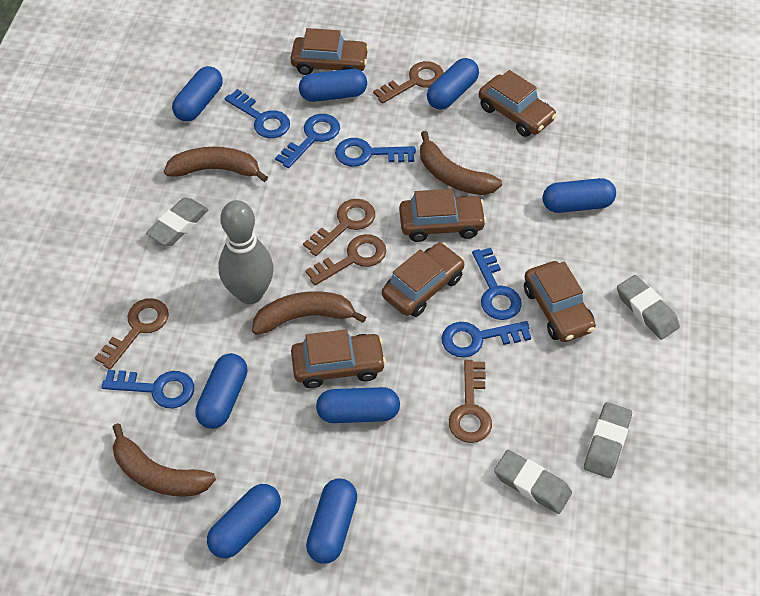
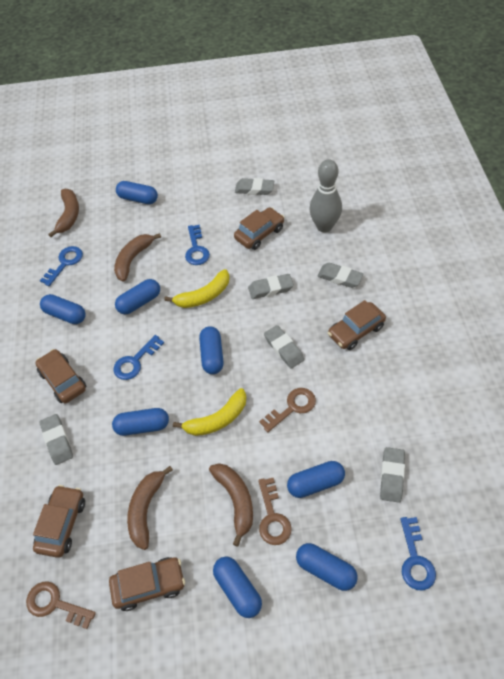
blue key: [101,370,194,409] [225,89,290,138] [275,114,340,168] [335,138,416,167] [441,321,531,358] [472,248,522,320] = 6 -> [40,246,83,286] [113,335,164,380] [185,225,210,265] [400,517,436,590] = 4
brown car: [291,28,369,75] [291,330,386,388] [382,243,465,317] [399,189,487,242] [479,70,557,137] [524,261,596,342] = 6 -> [33,485,85,558] [35,349,87,403] [109,557,185,611] [234,207,284,250] [328,300,386,350] = 5
brown key: [95,298,169,369] [303,199,375,256] [305,234,386,286] [373,61,444,104] [449,360,492,443] = 5 -> [26,581,96,629] [258,478,292,545] [259,388,316,432] = 3
grey eraser: [146,197,209,246] [494,450,572,514] [584,402,632,478] [617,275,680,340] = 4 -> [39,414,73,465] [235,178,274,195] [248,274,294,299] [264,325,304,368] [317,263,363,288] [380,447,405,503] = 6
yellow banana: none = 0 -> [164,269,230,308] [173,388,246,436] = 2

